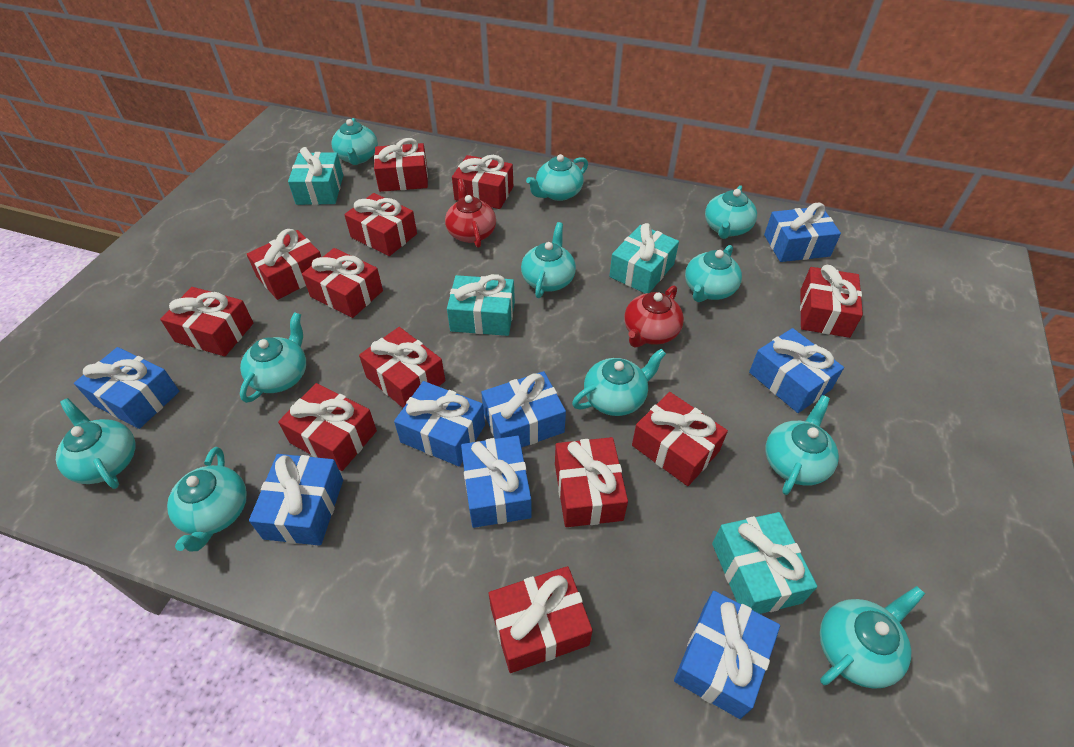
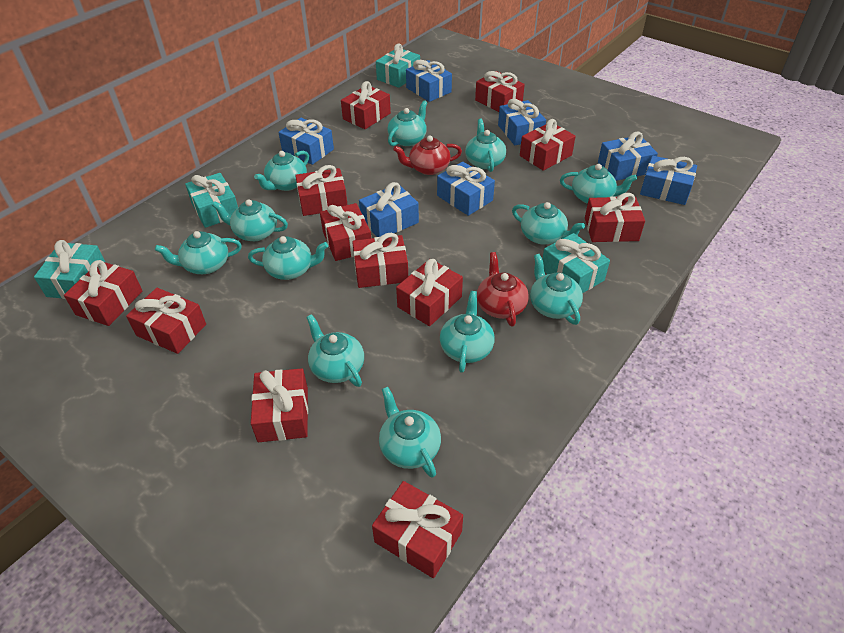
blue gift: [74,347,180,429] [249,454,343,546] [394,381,485,466] [461,436,532,528] [481,371,566,448] [674,591,780,719] [749,328,844,413] [764,203,841,262] = 8 -> [278,118,334,165] [359,182,419,237] [406,60,452,102] [437,162,495,216] [498,99,546,145] [598,132,658,181] [640,156,697,205] = 7
turquoise teapot: [56,398,136,489] [167,447,247,552] [240,312,306,403] [331,118,378,165] [521,222,576,298] [526,154,588,201] [572,349,666,416] [685,245,742,302] [705,185,757,239] [765,395,839,495] [820,586,925,689] = 11 -> [155,231,242,274] [212,199,288,241] [248,236,328,280] [254,151,309,191] [306,314,364,387] [379,387,441,478] [387,100,427,146] [440,291,495,373] [465,119,506,172] [512,202,585,245] [530,254,583,325] [560,164,637,204] = 12

